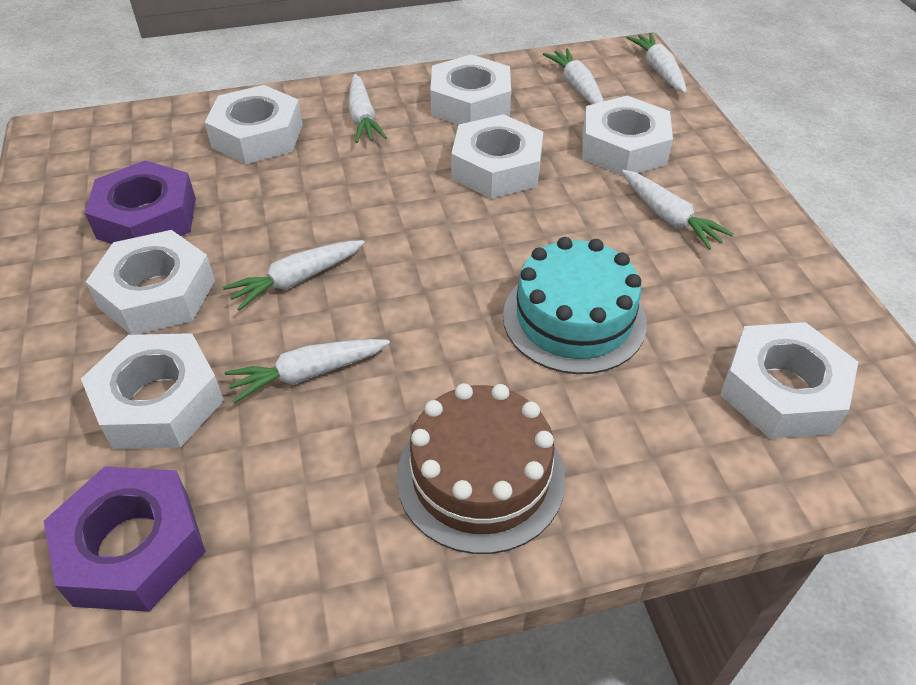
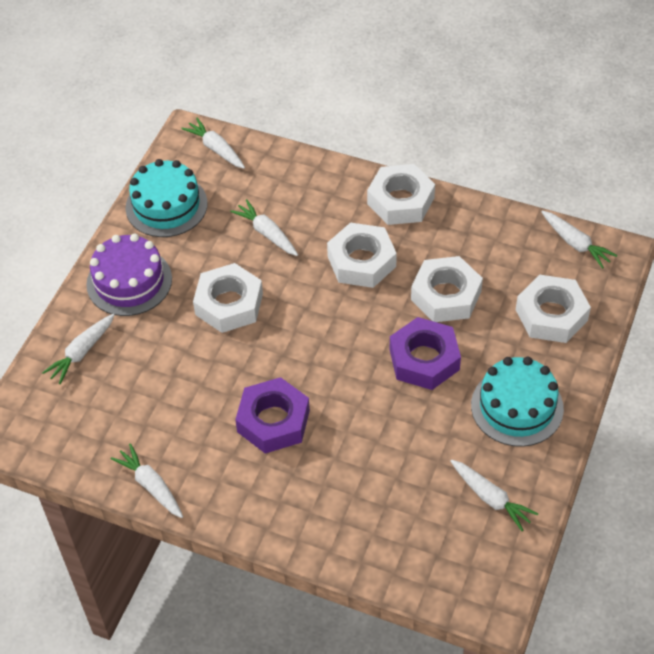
brown cake: [397,383,565,554] = 1 -> none = 0
purple cake: none = 0 -> [86,234,172,316] = 1
turquoise cake: [503,237,647,374] = 1 -> [126,159,208,237] [471,357,564,447] = 2
white nut: [81,333,224,449] [86,230,215,335] [205,85,303,164] [430,54,511,125] [451,114,543,199] [582,96,673,176] [720,322,858,439] = 7 -> [193,263,263,333] [327,222,397,288] [367,164,435,225] [411,256,483,322] [516,275,591,343] = 5

